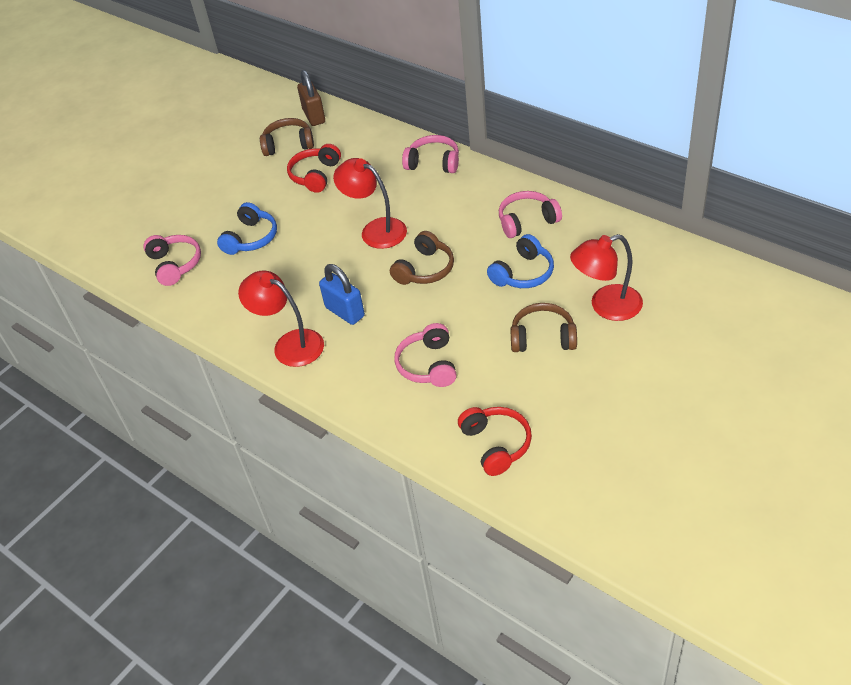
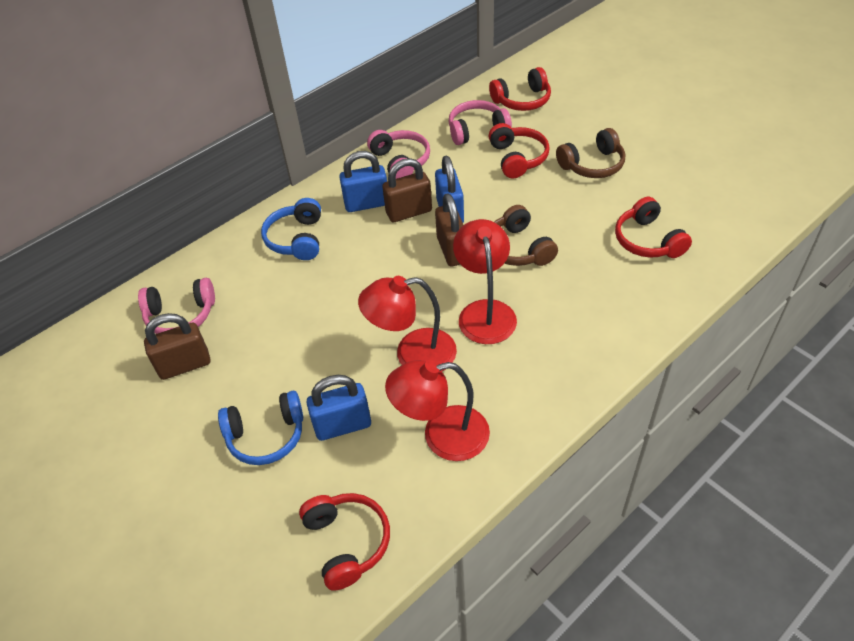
blue padlock: [319,264,365,325] = 1 -> [306,375,371,441] [339,151,387,212] [435,156,464,223] = 3
brown headphones: [260,118,314,156] [390,231,454,285] [510,303,577,352] = 3 -> [494,205,558,266] [556,128,625,178] = 2
brown padlock: [297,70,325,126] = 1 -> [144,313,210,380] [382,158,432,222] [435,193,463,267] = 3
pink headphones: [143,235,201,286] [394,323,457,387] [402,135,459,173] [499,191,562,238] = 4 -> [138,278,215,334] [367,130,430,179] [449,100,512,145] = 3
red headphones: [287,144,341,193] [458,407,532,476] = 2 -> [299,493,390,591] [489,67,551,111] [489,123,550,179] [615,197,692,258] = 4

